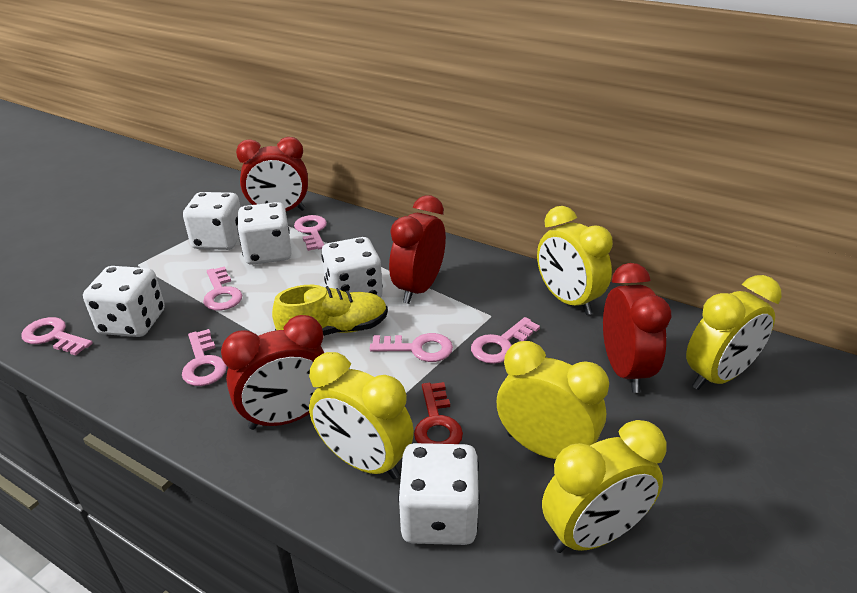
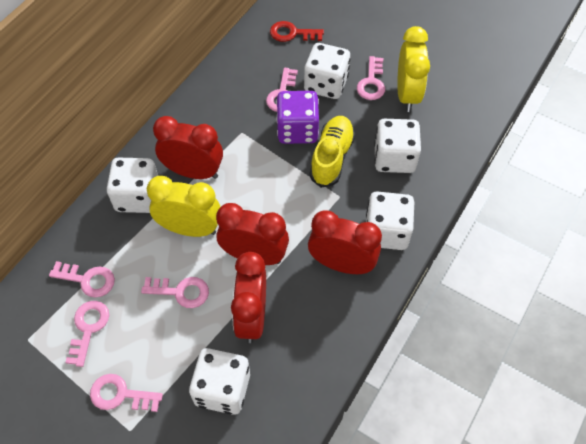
purple dice: none = 0 -> [276,91,319,144] = 1
yellow clock: [309,352,414,479] [497,341,609,459] [537,206,613,315] [542,420,666,553] [686,275,782,390] = 5 -> [147,176,220,237] [397,26,430,112] = 2

